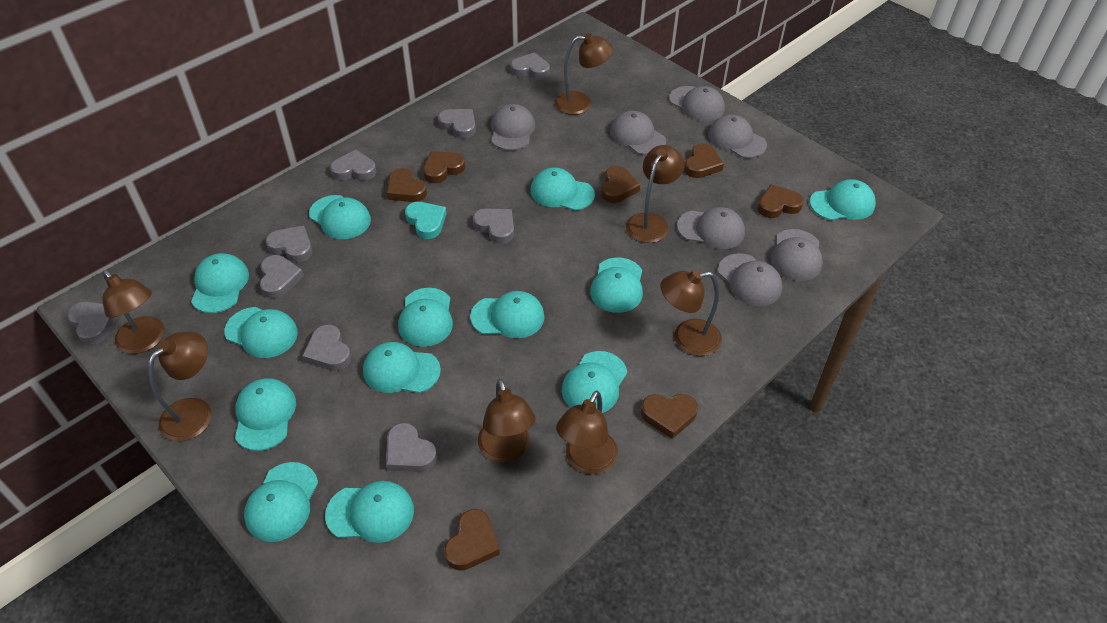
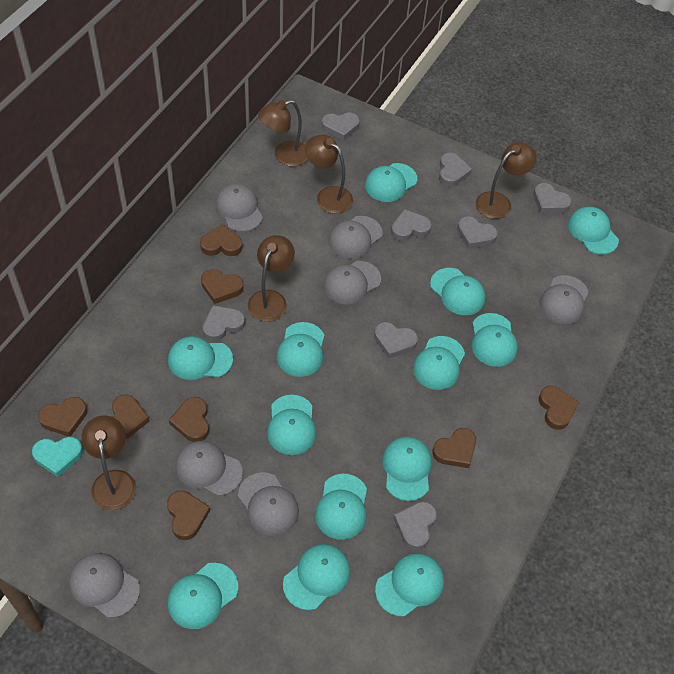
brown heart: [387,168,427,202] [423,151,465,183] [444,509,500,571] [601,166,640,203] [641,394,698,439] [684,143,724,178] [758,184,804,218] = 7 -> [38,397,87,437] [112,394,150,439] [167,491,210,540] [169,397,209,442] [200,224,242,256] [201,269,244,304] [432,428,476,468] [539,386,580,430] = 8
brown lamp: [103,270,165,354] [148,331,212,441] [478,379,536,463] [554,33,613,115] [556,391,618,474] [626,145,684,243] [660,270,722,356] = 7 -> [81,416,136,510] [248,235,295,322] [258,100,308,167] [305,135,353,214] [476,142,537,219] = 5
grey heart: [67,302,117,345] [260,255,304,298] [266,226,312,262] [302,325,351,371] [330,150,376,181] [386,423,437,472] [438,109,476,139] [473,208,514,244] [510,52,550,79] = 9 -> [202,305,245,341] [322,113,360,141] [374,322,418,358] [391,209,432,241] [393,501,437,550] [439,153,472,187] [457,216,498,249] [533,183,572,213] = 8

